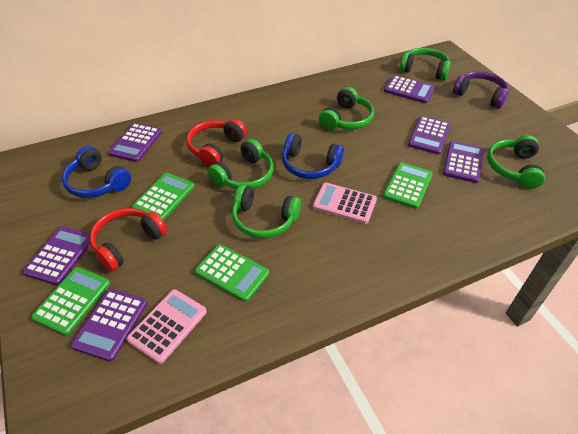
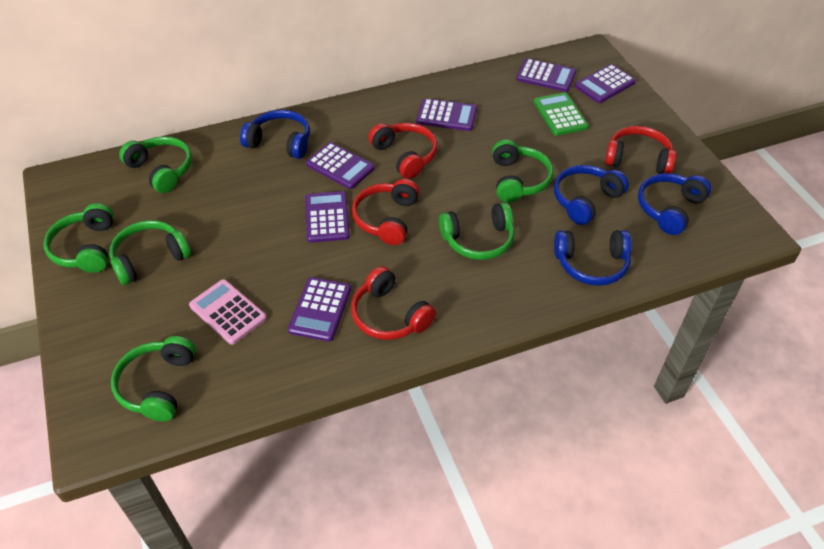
blue headphones: [62,146,131,198] [282,133,344,179] = 2 -> [240,110,310,159] [554,165,629,225] [554,230,632,286] [638,173,711,235] = 4
green calculator: [31,267,110,336] [132,173,195,221] [195,244,269,302] [383,162,433,209] = 4 -> [534,92,588,136] = 1
green headphones: [208,139,274,189] [232,185,301,238] [319,87,374,130] [400,48,451,80] [487,135,545,189] = 5 -> [44,203,114,273] [109,220,191,285] [111,336,196,422] [119,136,192,193] [439,202,515,260] [492,140,553,202] = 6
pink calculator: [127,289,207,364] [313,183,377,224] = 2 -> [189,279,267,345] = 1
purple headphones: [453,71,509,109] = 1 -> none = 0
red headphones: [89,208,167,272] [186,119,247,167] = 2 -> [351,266,436,340] [352,179,420,245] [368,123,438,179] [605,126,676,174] = 4

